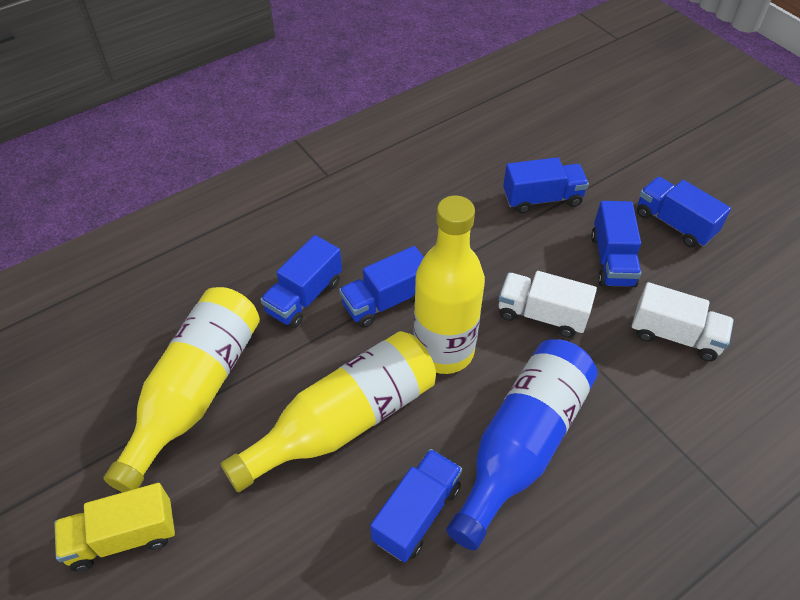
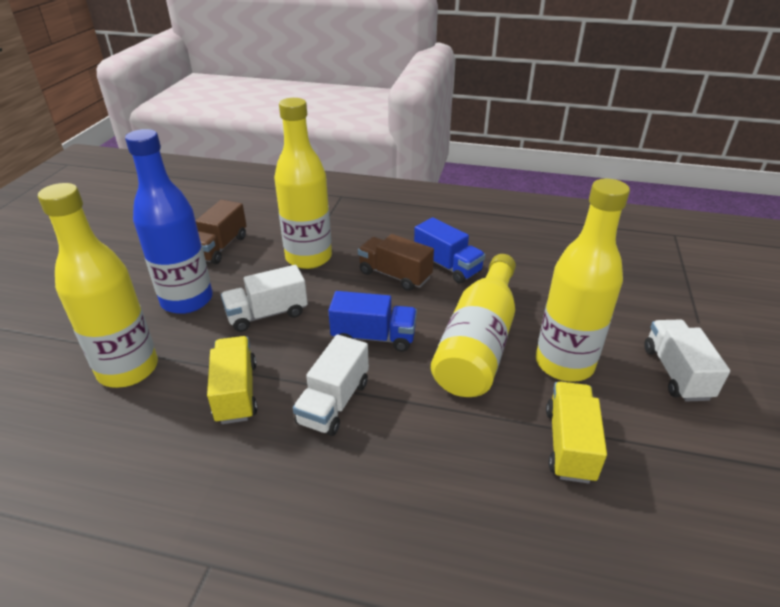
blue truck: [260,235,342,328] [339,246,424,328] [370,449,462,562] [503,157,589,213] [591,201,641,287] [637,177,731,248] = 6 -> [328,291,417,352] [414,217,485,284] = 2
brown truck: none = 0 -> [196,200,247,264] [358,234,434,291] = 2
white truck: [499,271,597,338] [632,282,734,361] = 2 -> [221,265,308,332] [293,335,369,436] [644,320,730,401] = 3
yellow bottle: [103,287,260,492] [221,331,436,492] [413,196,485,374] = 3 -> [38,183,158,388] [274,98,332,269] [431,254,516,397] [536,179,630,382] = 4
yellow truck: [54,483,175,572] = 1 -> [207,336,257,424] [546,382,607,484] = 2

